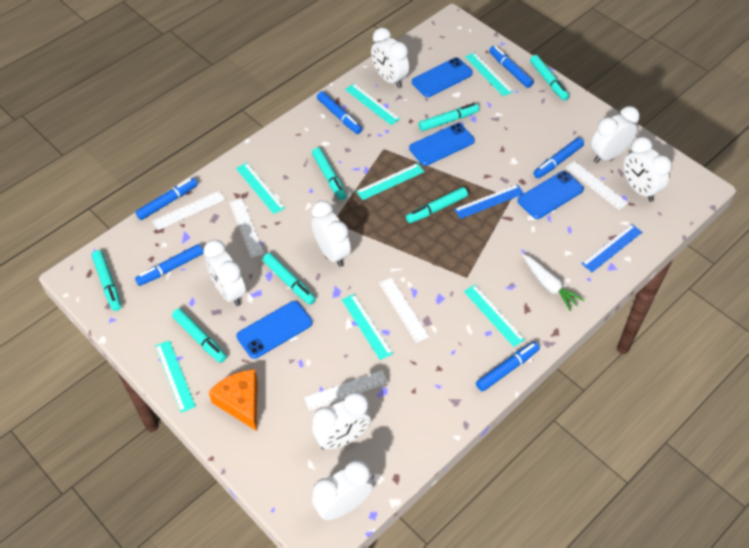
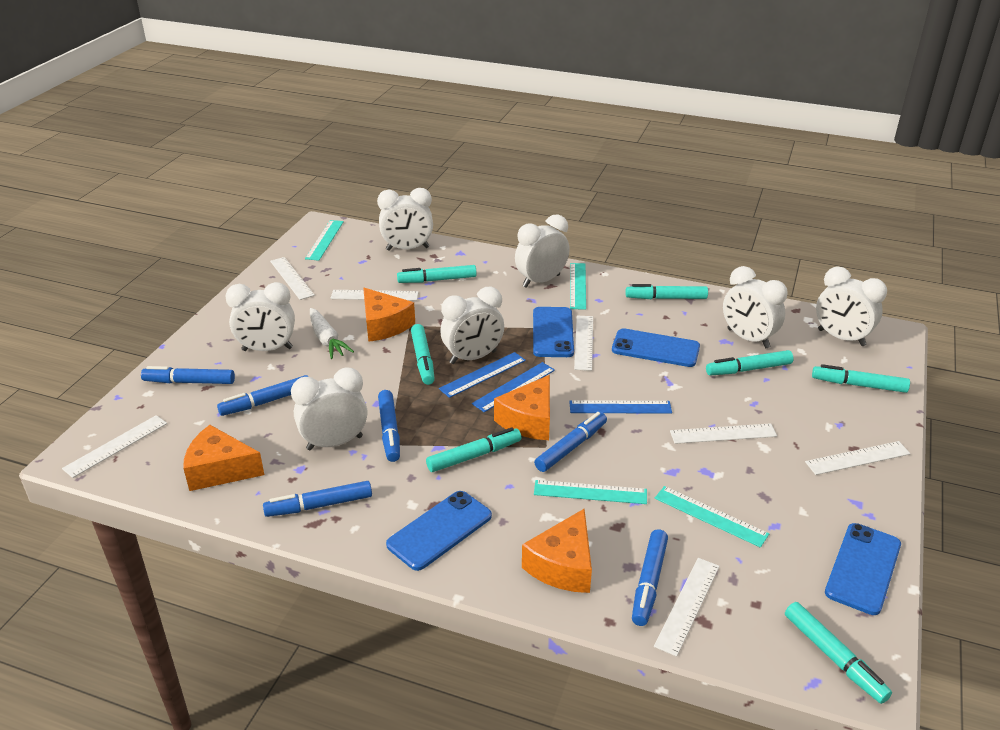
blue ruler: [454,184,524,219] [582,224,642,272] = 2 -> [439,352,526,398] [472,362,555,412] [569,400,672,414] = 3
orange cheese: [209,369,258,431] = 1 -> [183,425,264,491] [363,288,415,342] [494,375,550,440] [522,509,592,593] = 4
turquoise ruler: [155,340,196,413] [236,163,285,214] [342,294,393,360] [345,84,400,125] [356,163,424,200] [464,285,525,347] [465,52,513,96] = 7 -> [305,220,344,261] [534,480,647,504] [570,263,586,310] [655,486,769,548] = 4
white ruler: [152,191,225,230] [229,199,264,258] [304,370,388,411] [379,277,429,343] [566,161,628,210] = 5 -> [62,415,167,478] [270,257,315,300] [331,290,419,301] [574,315,593,371] [654,558,720,657] [670,423,777,444] [805,441,911,475] = 7

